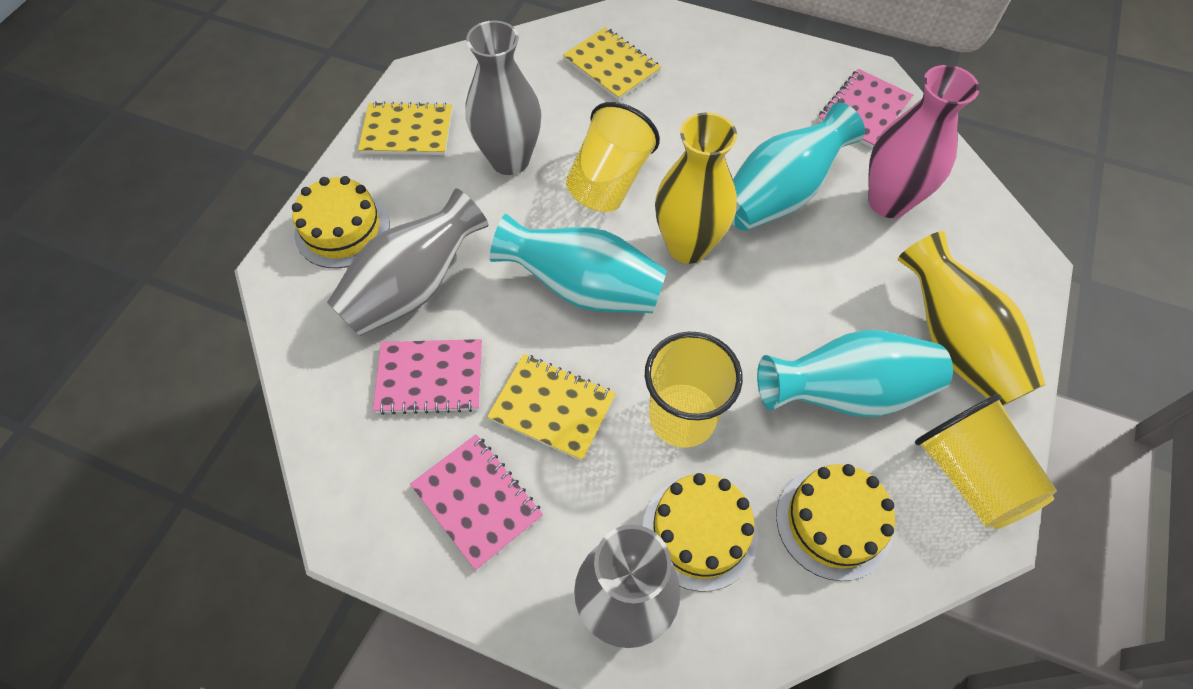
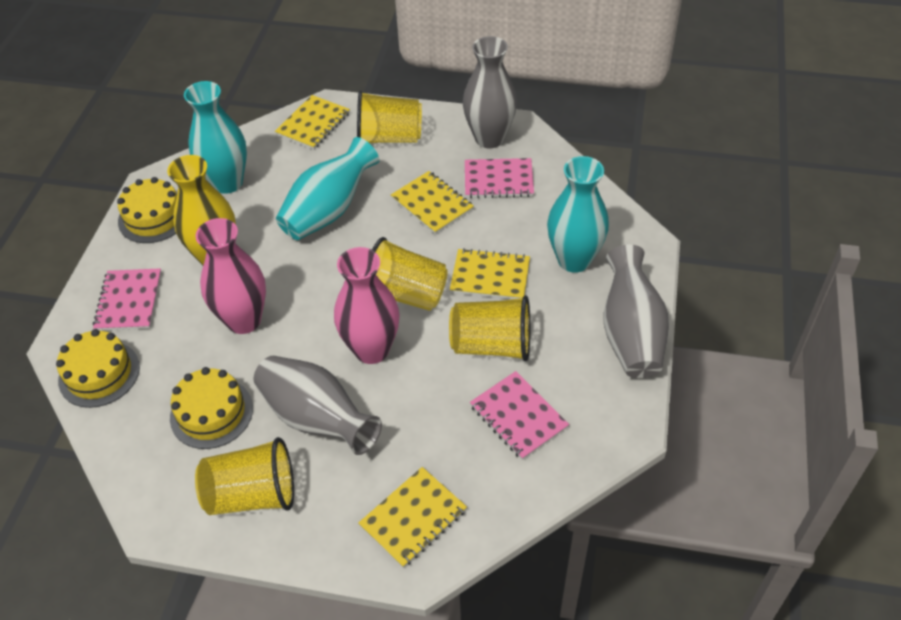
pink vase: [868,65,980,218] = 1 -> [195,218,266,334] [334,247,400,364] = 2
yellow cup: [566,102,660,212] [645,331,743,448] [915,394,1057,529] = 3 -> [195,437,294,515] [357,91,422,143] [372,237,448,311] [449,295,530,361] = 4
yellow notebook: [358,101,452,155] [487,354,616,461] [563,27,661,101] = 3 -> [275,95,350,149] [359,467,467,568] [391,171,474,234] [450,248,530,299] = 4
yellow vase: [655,112,737,264] [898,231,1045,406] = 2 -> [167,155,236,265] = 1

